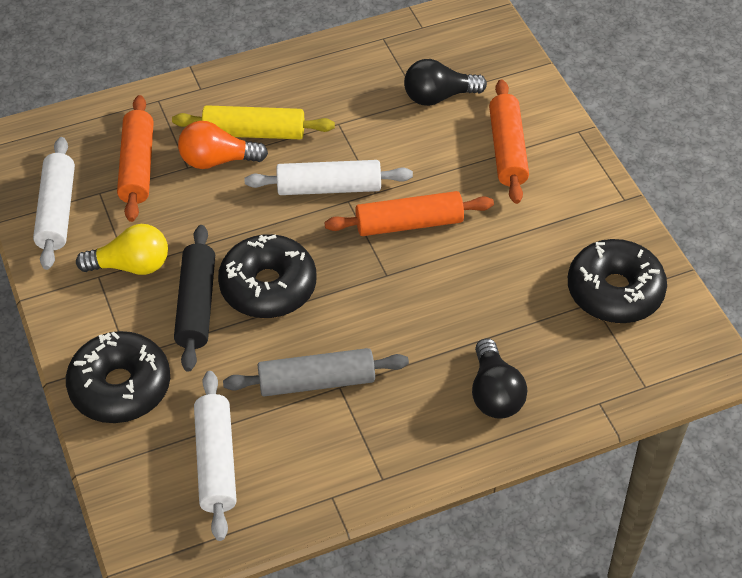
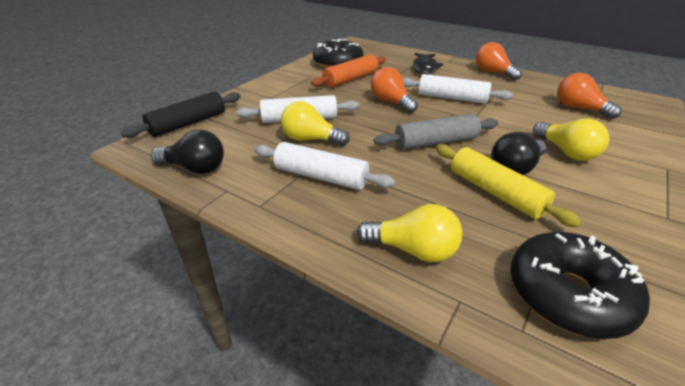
black donut: [66,331,170,423] [218,234,316,318] [568,239,667,323] = 3 -> [313,39,364,68] [510,232,650,339] = 2
black fish: none = 0 -> [413,53,443,74] = 1
orange light bulb: [178,121,268,169] = 1 -> [371,67,418,113] [476,42,522,81] [557,73,622,119] = 3
orange rolling pin: [117,95,154,222] [324,191,494,236] [489,79,529,204] = 3 -> [311,54,386,88] = 1
yellow light bulb: [76,224,168,275] = 1 -> [281,101,350,146] [357,204,463,262] [533,118,609,161] = 3

